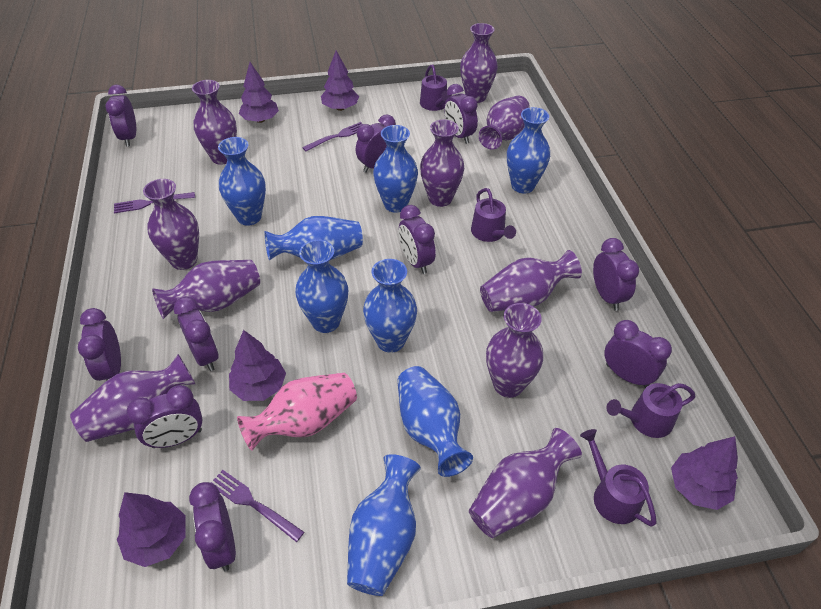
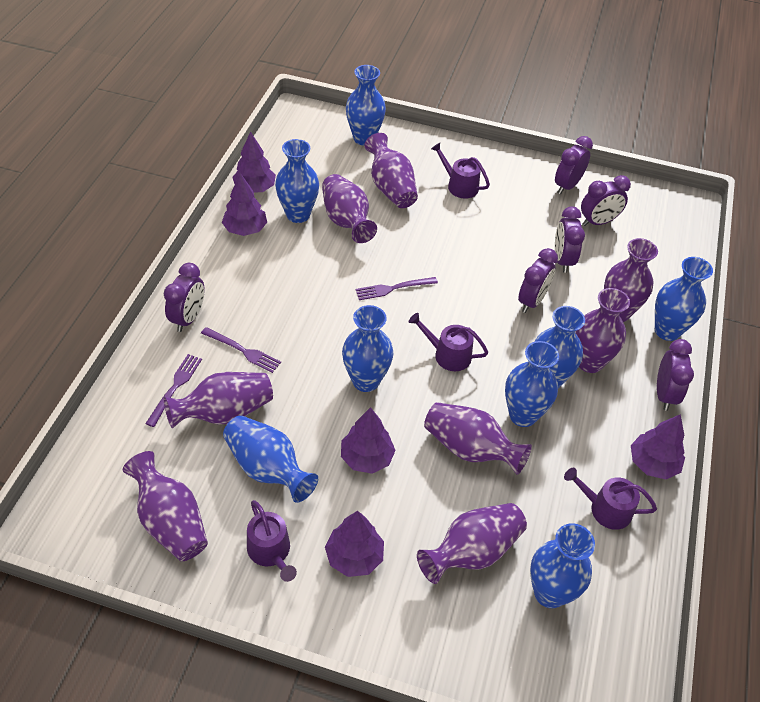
pink vase: [237,373,357,451] = 1 -> none = 0
purple clock: [78,308,121,381] [105,85,136,147] [126,385,203,448] [174,297,219,371] [189,482,236,571] [356,115,396,173] [399,205,436,274] [444,84,478,144] [593,238,639,311] [604,320,672,388] = 10 -> [164,263,204,332] [518,248,558,313] [555,136,593,194] [555,207,585,273] [581,175,631,226] [657,339,694,411] = 6
purple vase: [70,354,195,442] [143,179,199,270] [152,260,260,319] [192,80,237,165] [420,120,464,207] [460,23,498,103] [469,428,582,538] [479,96,530,150] [480,250,582,312] [486,303,543,398] = 10 -> [123,451,208,561] [164,372,273,429] [322,174,377,243] [364,133,418,208] [417,503,527,584] [424,402,532,475] [575,288,630,373] [604,238,658,322] = 8

